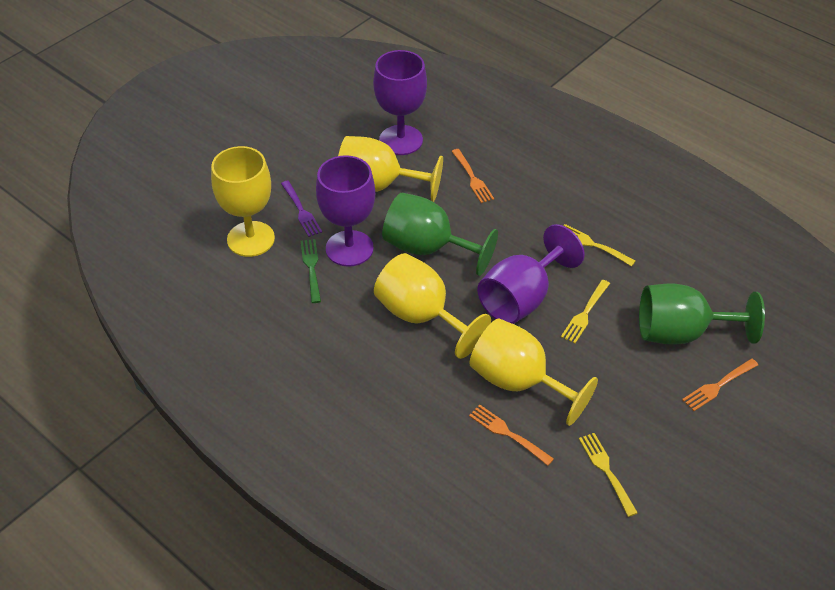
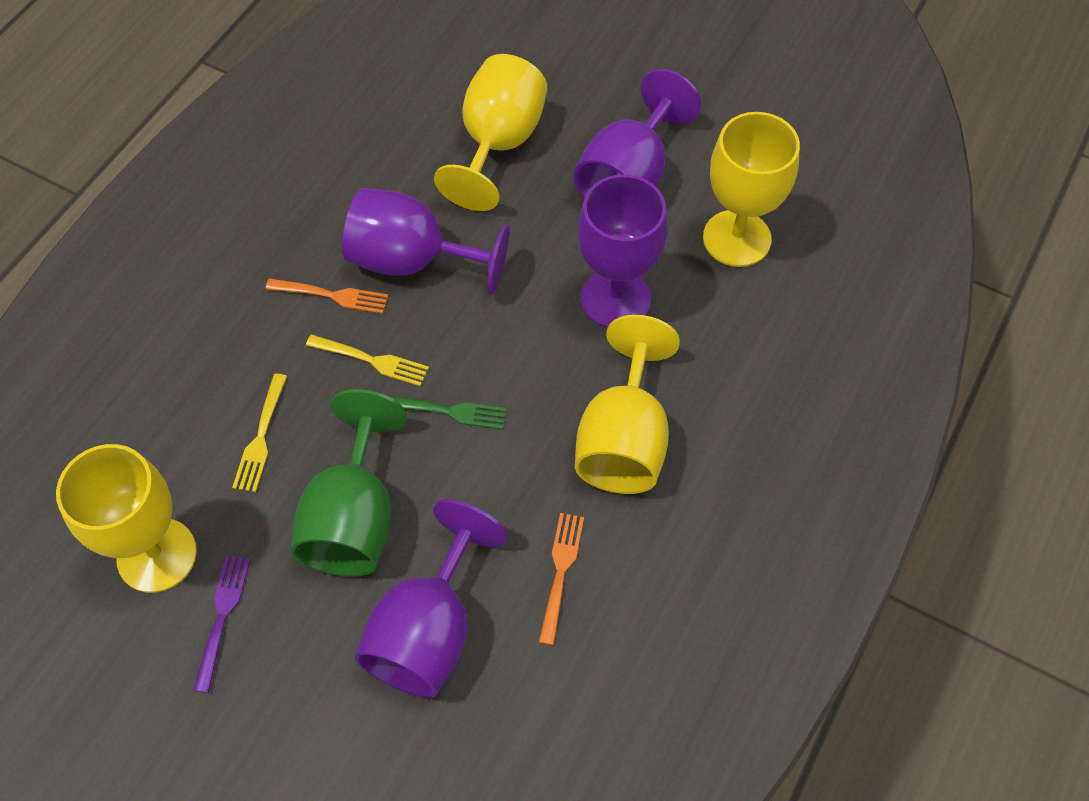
green goblet: [382,193,498,276] [639,283,765,345] = 2 -> [291,389,407,577] = 1
orange fork: [451,149,494,203] [469,405,554,466] [682,359,758,411] = 3 -> [265,278,388,314] [539,513,584,645] = 2
purple goblet: [316,155,375,267] [373,50,427,155] [477,224,585,324] = 3 -> [342,188,510,295] [355,500,508,698] [574,69,701,199] [578,174,668,328] = 4
yellow fork: [561,280,610,343] [564,224,635,266] [579,433,638,517] = 3 -> [232,374,287,492] [306,334,429,386] = 2

